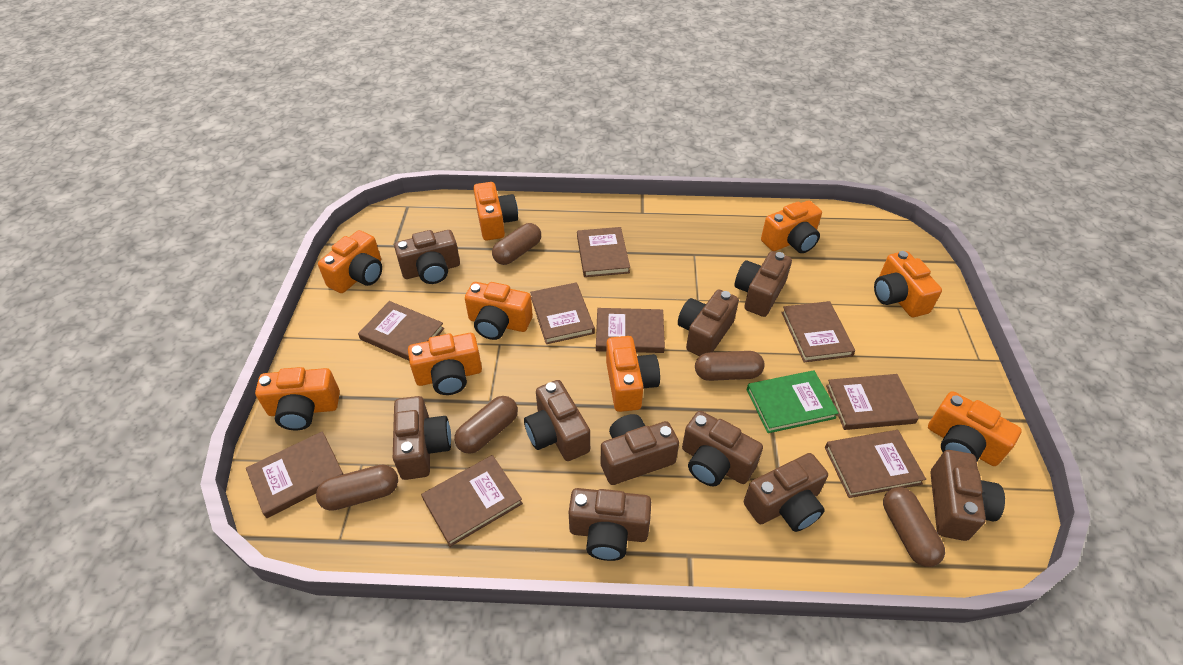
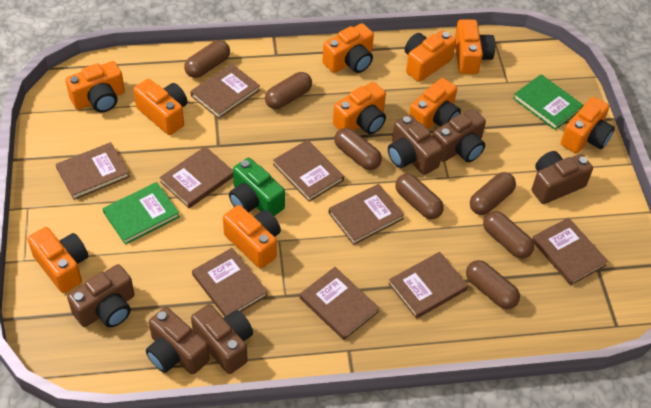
brown camera: [393,396,451,480] [394,230,460,284] [524,380,590,461] [569,488,651,561] [601,414,679,485] [678,290,739,356] [682,411,763,486] [735,251,792,317] [744,453,828,532] [930,450,1005,541] = 10 -> [67,264,134,328] [146,307,210,375] [191,304,253,374] [388,115,443,175] [432,109,486,162] [532,151,593,204] = 6
brown capsule: [316,465,398,511] [454,396,518,454] [492,223,541,265] [695,351,765,381] [883,487,945,567] = 5 -> [184,40,230,78] [265,72,312,109] [334,128,382,170] [395,174,444,219] [466,260,520,309] [470,172,516,215] [483,211,534,259] = 7
green book: [747,371,839,433] = 1 -> [103,182,180,245] [513,74,583,130] = 2
green camera: none = 0 -> [229,158,285,216] = 1
orange camera: [255,367,340,430] [318,230,382,293] [408,333,482,395] [465,282,533,340] [473,182,518,241] [606,336,660,412] [761,200,822,253] [874,251,942,317] [928,391,1022,466] = 9 -> [27,227,88,293] [65,61,125,113] [133,79,187,135] [223,205,281,269] [322,23,374,73] [333,82,386,134] [405,30,456,82] [409,78,461,130] [455,19,495,74] [561,97,615,153] = 10

